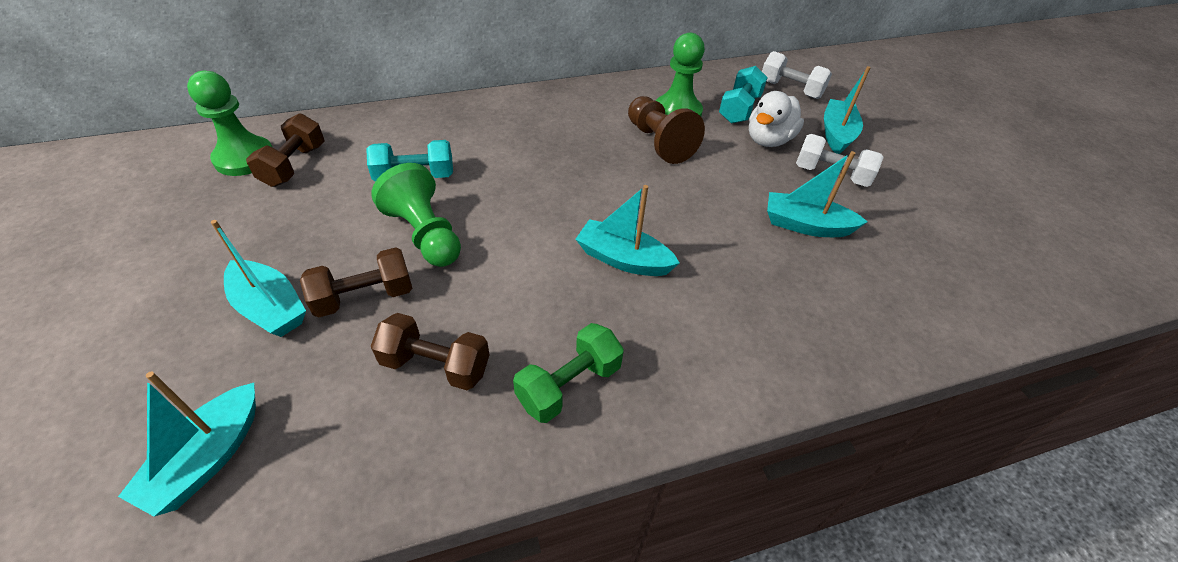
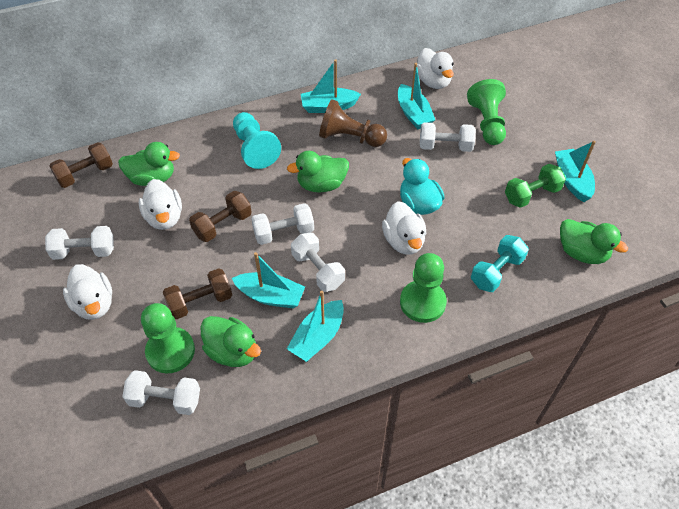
green duck: none = 0 -> [118,142,180,186] [200,316,261,367] [287,151,349,193] [560,219,628,264] = 4
turquoise duck: none = 0 -> [400,158,445,215] = 1
turquoise dumbbell: [366,140,453,182] [719,66,768,124] = 2 -> [471,235,529,292] = 1
turquoise pawn: none = 0 -> [233,112,281,169] = 1
white duck: [749,91,804,147] = 1 -> [63,264,112,320] [139,179,182,230] [382,201,426,255] [417,48,454,89] = 4
white dumbbell: [762,51,832,99] [796,134,884,187] = 2 -> [45,226,114,260] [122,370,200,415] [251,203,314,245] [291,233,345,292] [420,122,476,152] = 5

